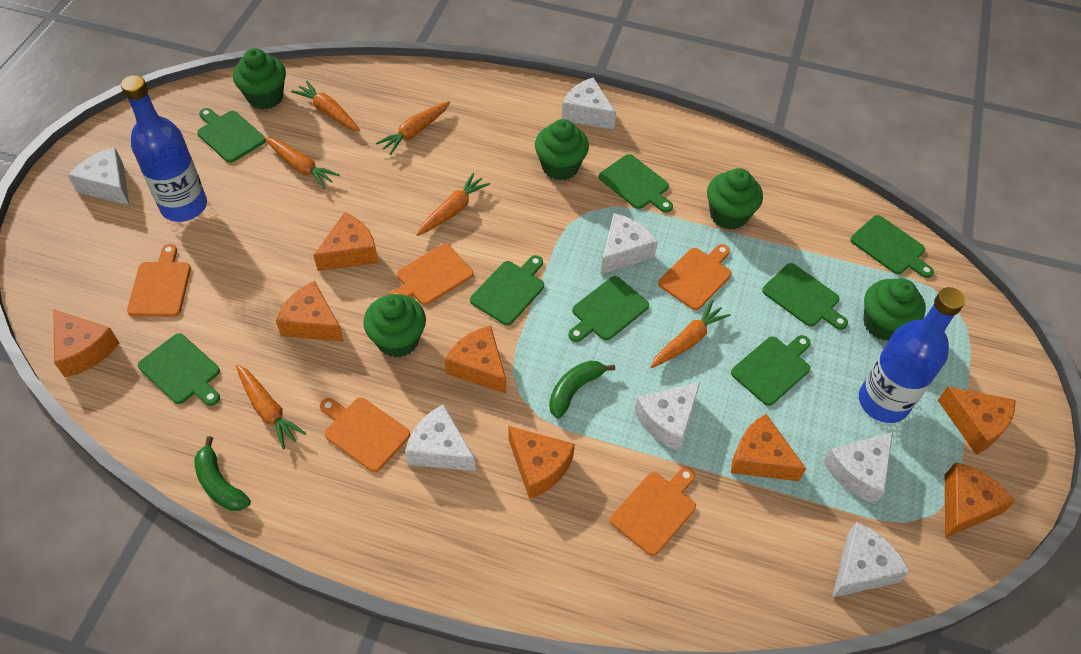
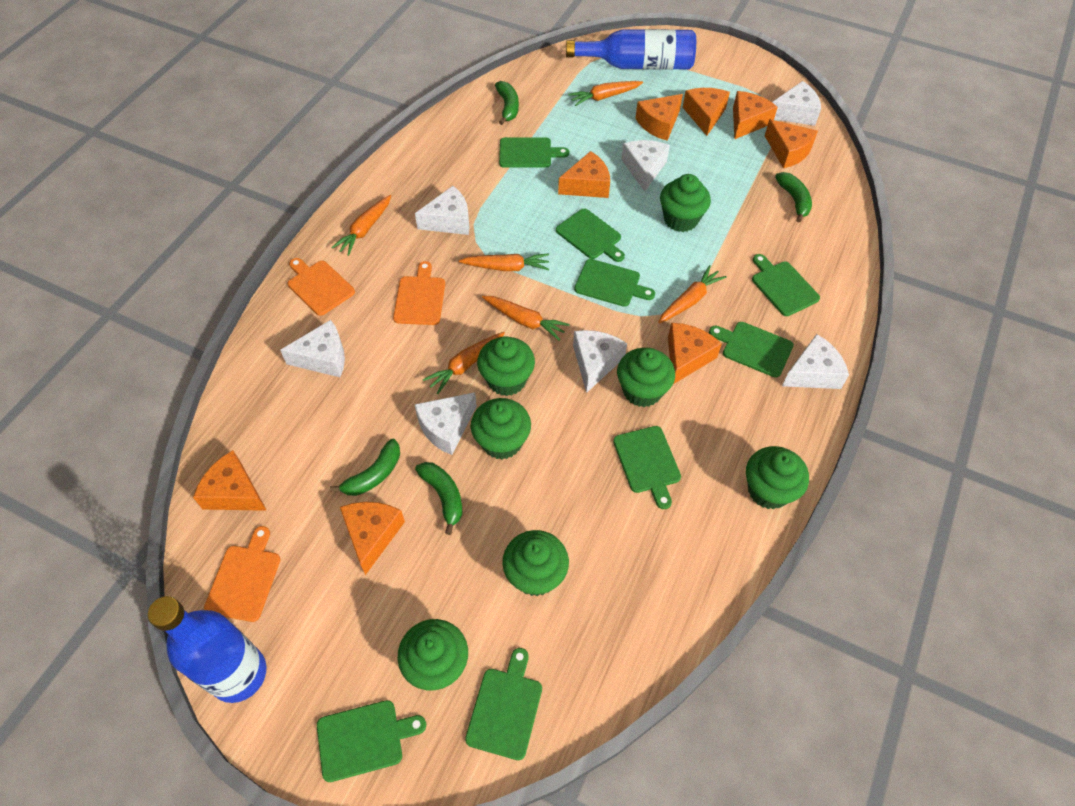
green banana: [194,436,251,511] [549,361,615,419] = 2 -> [330,439,400,496] [415,462,462,535] [495,81,519,125] [775,172,812,222] = 4
green cupcake: [233,48,286,110] [363,294,426,358] [535,119,589,180] [707,168,763,230] [863,278,926,341] = 5 -> [397,619,468,691] [471,398,531,460] [477,336,535,396] [502,530,569,596] [617,348,675,407] [660,174,711,232] [746,446,809,509] = 7
orange cutting board: [127,244,191,317] [320,397,410,472] [389,244,473,305] [610,467,696,556] [658,244,732,310] = 5 -> [204,526,280,622] [288,258,355,316] [393,261,445,325] = 3

